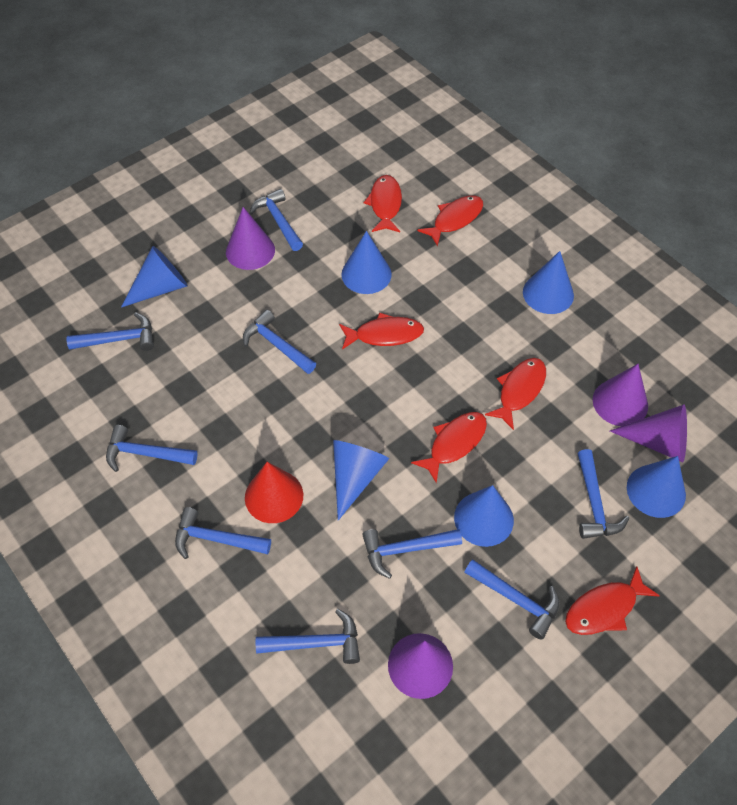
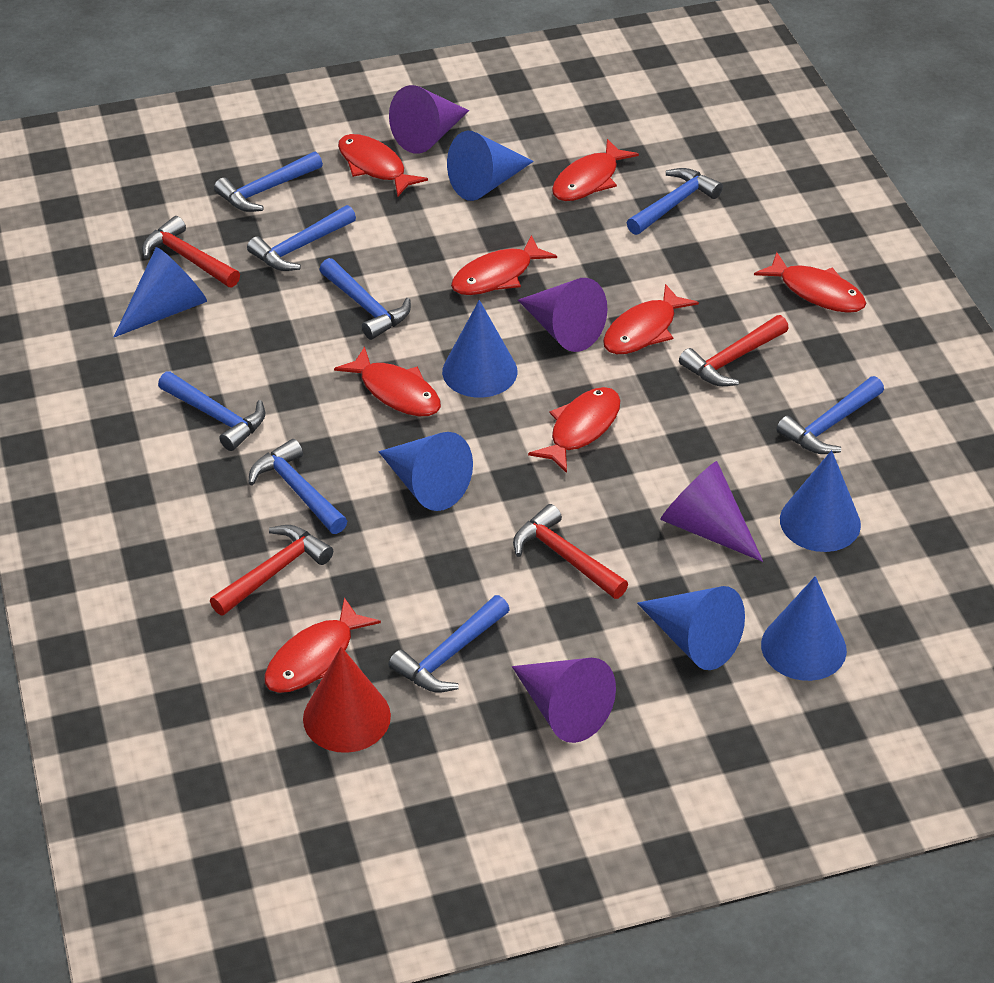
blue cone: [121,246,188,307] [333,440,389,521] [341,231,392,294] [454,485,514,547] [523,251,574,314] [627,456,686,518] = 6 -> [114,247,207,337] [378,432,473,511] [442,300,517,397] [447,131,534,201] [637,586,745,670] [761,576,847,681] [780,450,861,552] = 7
blue hammer: [66,312,154,351] [106,425,198,472] [175,507,271,559] [243,310,316,374] [249,189,303,251] [256,609,360,664] [362,529,462,579] [464,559,560,640] [578,449,629,539] = 9 -> [158,371,265,451] [214,151,323,212] [247,205,356,271] [248,439,347,534] [319,258,411,340] [389,595,510,692] [627,168,723,235] [776,376,884,454] = 8
red fish: [339,312,424,350] [364,175,402,232] [411,412,487,484] [417,195,483,246] [485,358,546,430] [565,566,660,635] = 6 -> [265,597,381,693] [334,346,441,416] [338,134,428,197] [451,235,557,295] [528,387,621,473] [552,139,639,201] [603,284,699,354] [754,252,866,313] = 8
red hammer: none = 0 -> [142,216,240,287] [210,525,333,616] [513,504,628,599] [679,315,789,386] = 4

